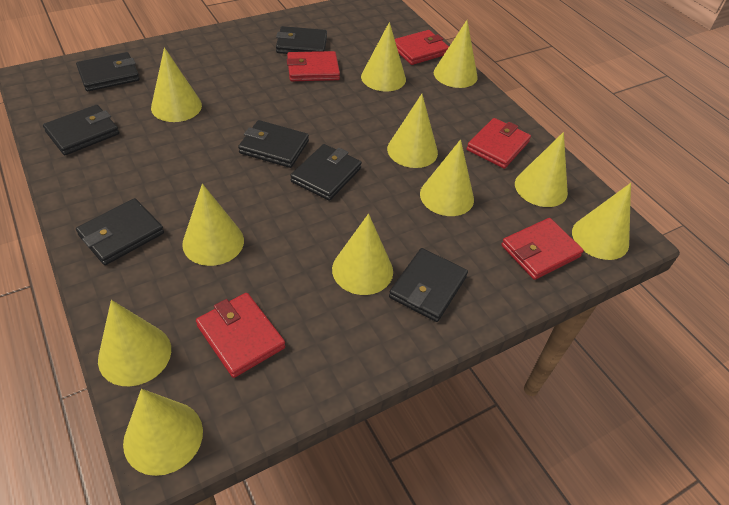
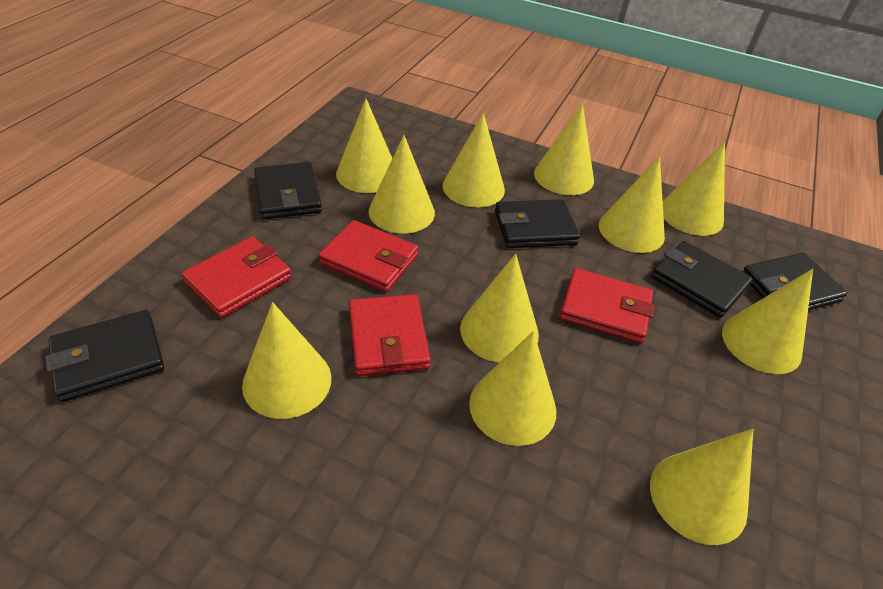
black wallet: [43,105,119,155] [76,52,140,91] [76,198,164,265] [238,120,309,168] [276,26,327,54] [290,144,362,201] [389,248,468,322] = 7 -> [45,310,164,402] [254,162,322,220] [495,199,580,248] [651,241,752,318] [742,253,847,310] = 5
red wallet: [196,293,285,378] [287,51,340,81] [395,30,449,65] [467,118,531,169] [501,218,584,280] = 5 -> [181,237,292,318] [318,220,418,292] [349,294,431,376] [560,268,654,343] = 4

